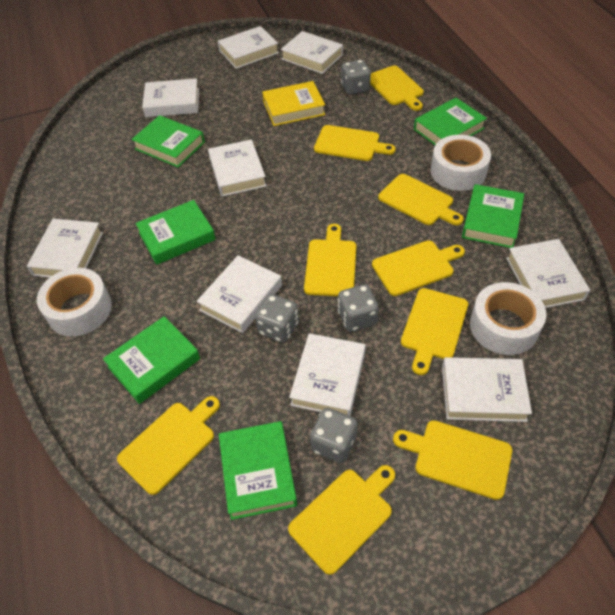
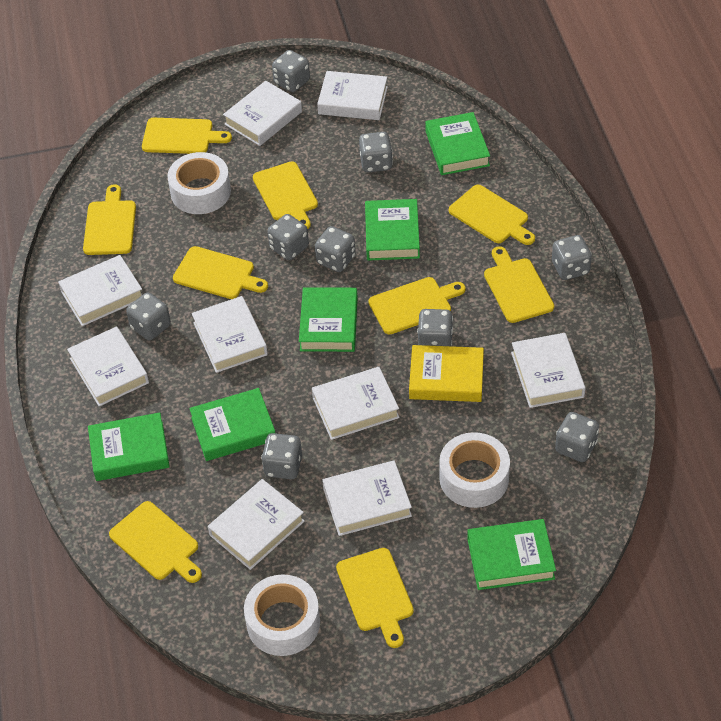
grey dice: [255,294,299,343] [310,408,357,463] [338,284,379,332] [341,60,371,95] = 4 -> [126,292,171,340] [261,433,302,479] [267,214,309,260] [272,50,310,92] [315,226,355,272] [359,132,393,172] [417,309,453,346] [552,235,592,280] [555,412,599,462] = 9

